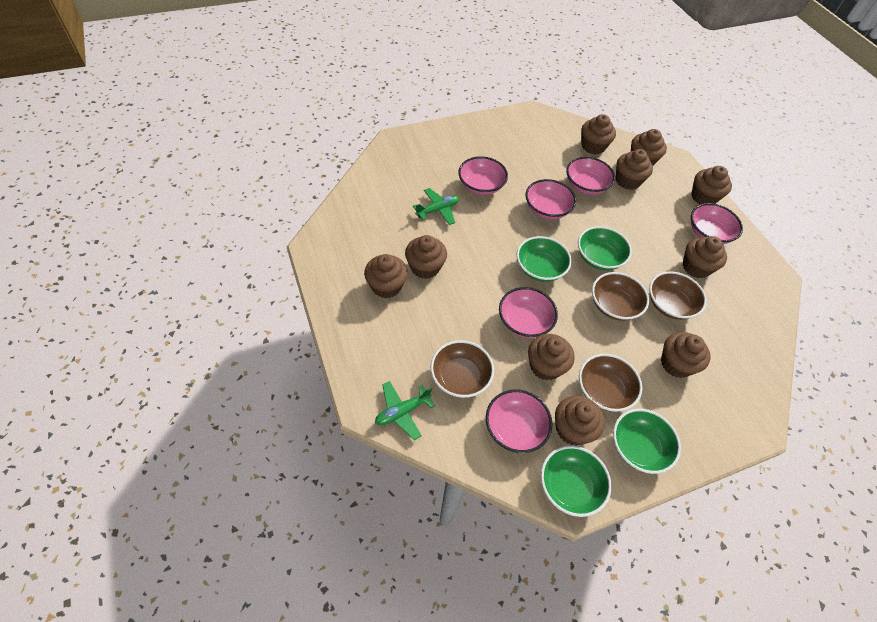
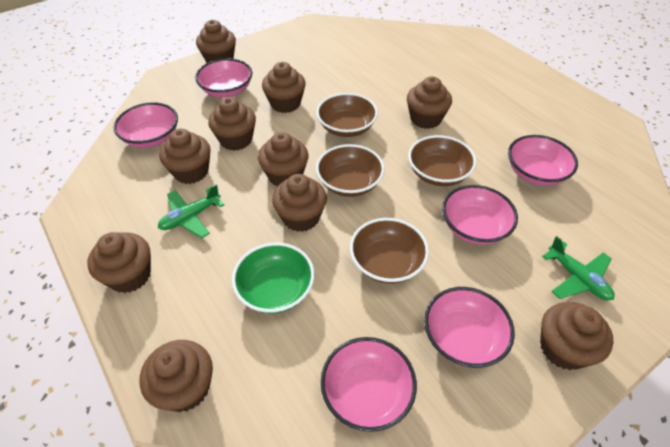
green bowl: [517,236,572,282] [541,446,612,517] [578,226,632,270] [613,409,681,474] = 4 -> [232,243,314,314] = 1

